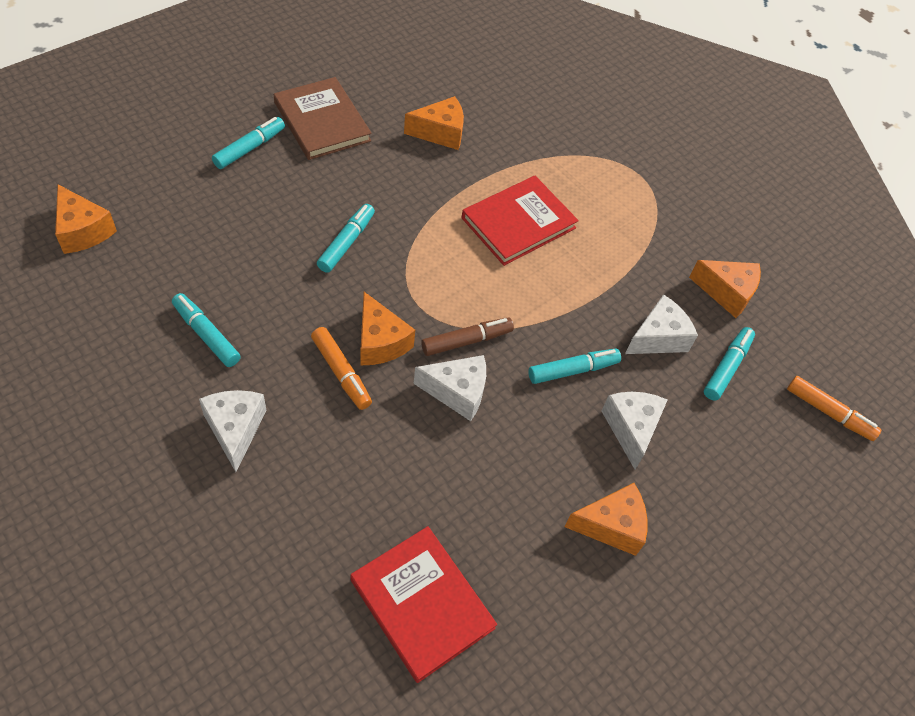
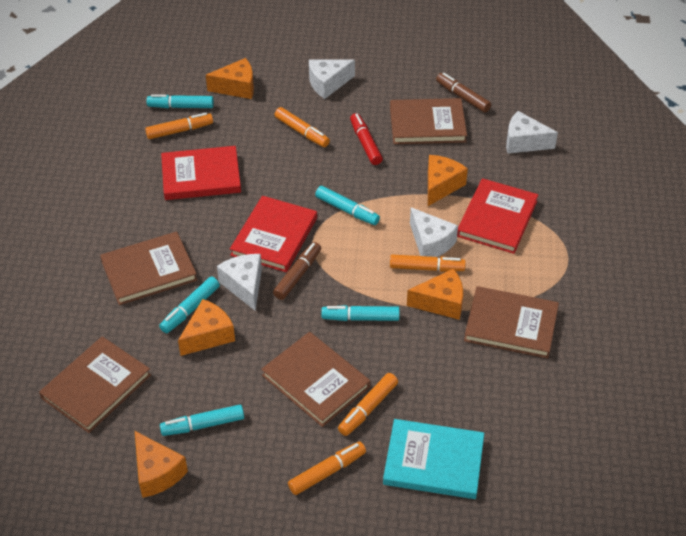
brown book: [274,77,372,160] = 1 -> [39,336,151,433] [100,231,197,305] [261,332,371,427] [390,98,467,144] [464,286,559,359] = 5
brown marker: [421,317,514,356] = 1 -> [273,242,321,300] [436,73,491,113] = 2
orange marker: [311,327,372,410] [787,376,881,441] = 2 -> [145,113,213,139] [275,107,330,147] [288,441,366,495] [338,373,398,436] [390,255,466,272] = 5
red book: [350,526,497,683] [462,176,579,266] = 2 -> [161,146,241,200] [230,196,317,272] [457,178,538,254] = 3
red marker: none = 0 -> [350,113,383,165] = 1
turquoise book: none = 0 -> [383,419,484,499] = 1

